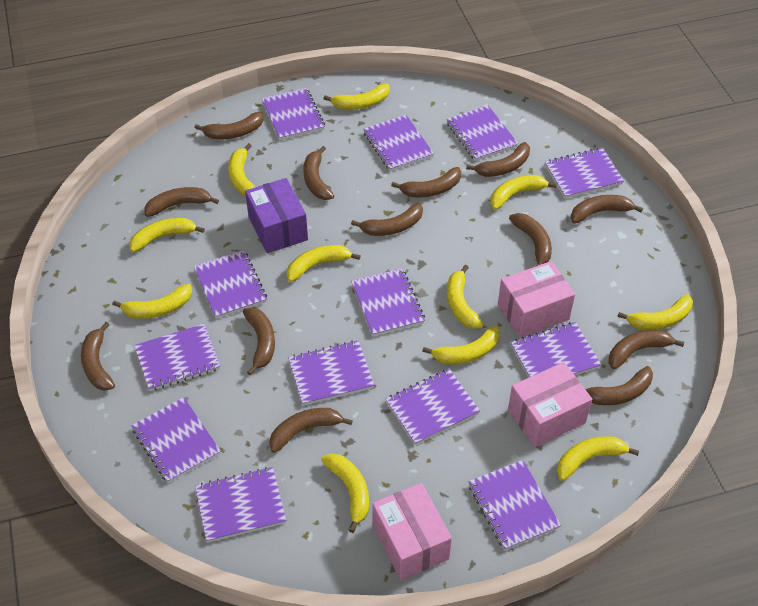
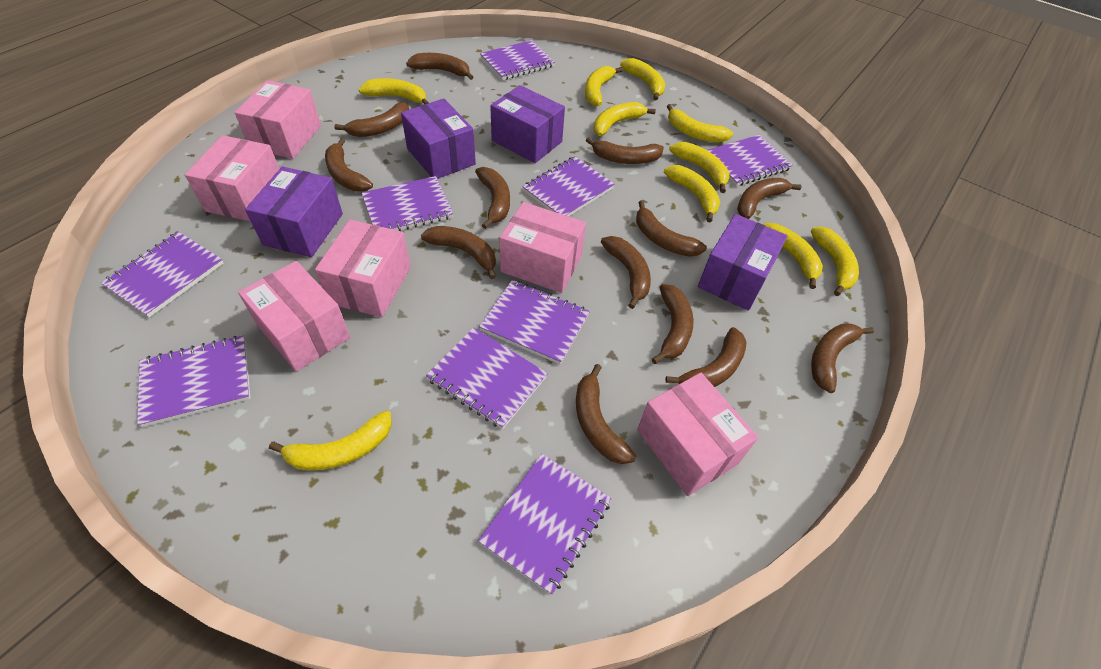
pink box: [372,483,452,580] [498,261,575,338] [508,362,592,447] = 3 -> [185,135,279,221] [234,80,321,159] [238,261,350,372] [315,219,411,317] [499,202,586,293] [637,373,758,496] = 6
purple box: [245,178,308,253] = 1 -> [245,166,343,257] [401,99,476,179] [490,85,565,163] [698,214,788,310] = 4
purple notebook: [131,397,221,483] [134,324,220,391] [194,250,267,319] [195,467,286,543] [262,88,325,140] [288,340,374,406] [351,268,425,336] [363,115,434,171] [385,369,480,445] [446,105,518,161] [468,460,561,550] [511,322,601,378] [545,148,624,199] = 13 -> [101,232,224,317] [137,336,250,427] [362,176,453,231] [426,327,548,429] [478,454,612,595] [479,280,590,364] [480,40,555,80] [522,156,615,216] [707,135,793,186] = 9
yellow banana: [112,284,192,319] [129,218,205,252] [228,143,255,196] [287,245,361,282] [321,454,369,533] [323,83,390,110] [422,325,500,364] [447,265,484,329] [490,175,557,210] [557,436,639,481] [617,294,693,330] = 11 -> [269,411,392,470] [359,78,429,104] [585,66,623,106] [594,102,656,136] [620,58,665,101] [664,165,720,222] [667,104,733,143] [669,142,729,193] [763,223,823,289] [811,227,859,296] = 10

